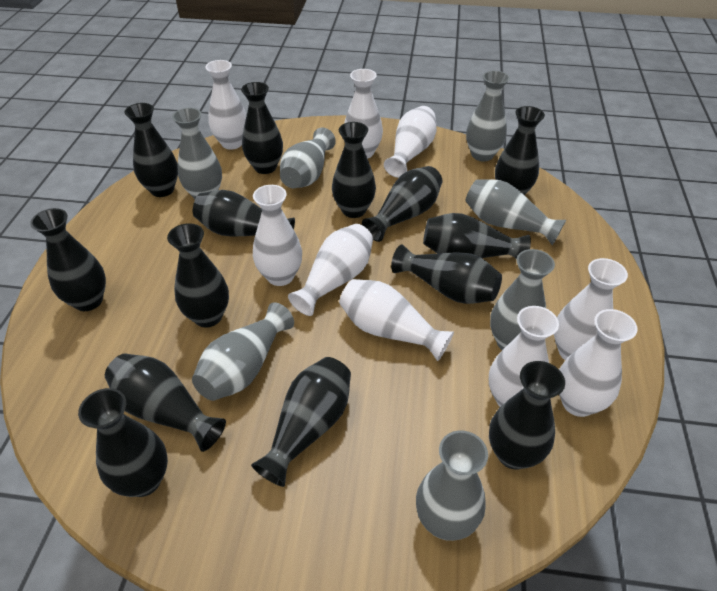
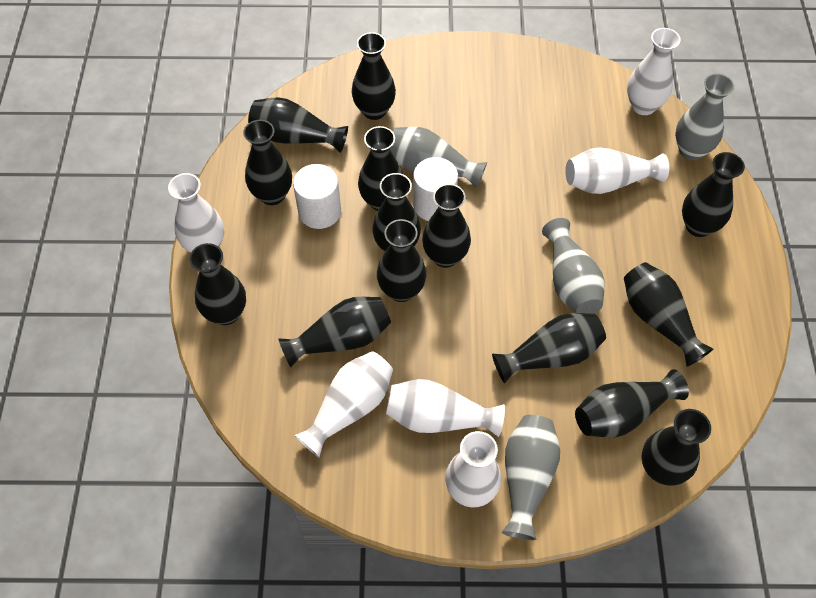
grey vase: [172,108,222,199] [192,302,294,401] [280,128,336,188] [416,430,488,541] [465,179,566,245] [466,71,510,161] [490,249,555,350] = 7 -> [390,127,487,189] [502,415,560,540] [542,218,605,314] [675,73,734,160] = 4
white cylinder: none = 0 -> [293,164,341,229] [413,157,458,221] = 2
white vase: [205,60,247,150] [253,185,302,286] [288,224,373,316] [339,279,454,361] [344,69,383,159] [384,106,437,178] [489,306,559,407] [554,258,628,360] [559,309,638,417] = 9 -> [168,173,224,253] [294,351,393,457] [386,379,505,437] [445,431,501,507] [565,148,669,194] [627,28,681,115] = 6

